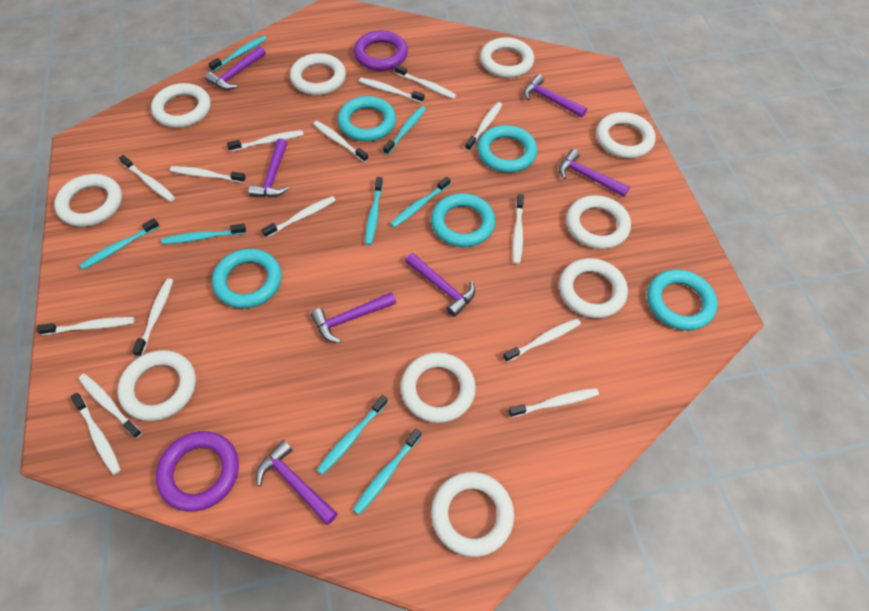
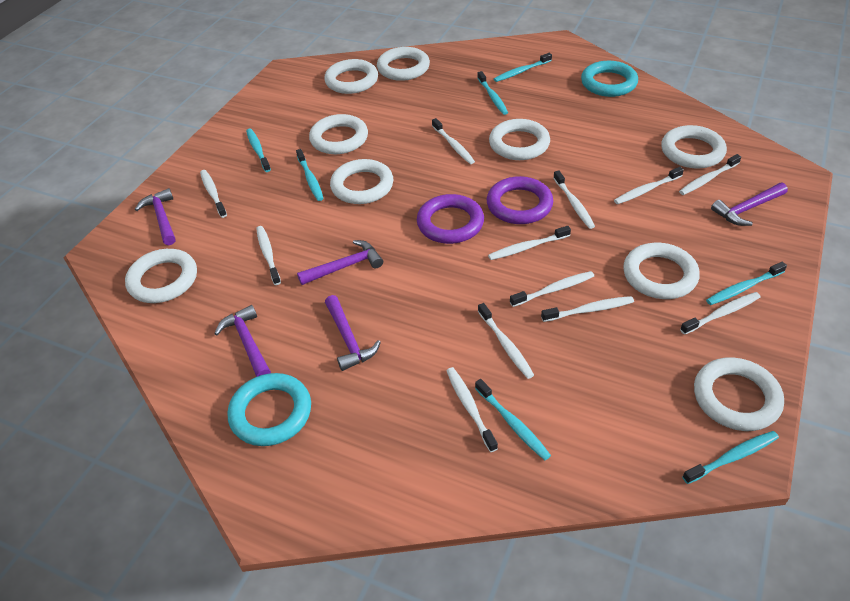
purple hammer: [205,46,266,90] [248,138,289,197] [256,440,338,525] [311,292,396,343] [405,253,475,317] [524,74,587,118] [559,149,630,197] = 7 -> [135,188,176,245] [214,305,271,377] [297,240,383,285] [325,295,381,371] [711,183,788,226] = 5
turquoise ring: [212,249,282,309] [338,96,396,141] [431,193,495,247] [477,125,537,173] [647,269,718,331] = 5 -> [227,373,311,446] [581,61,638,97] = 2
turquoise toothbrush: [80,218,160,270] [161,224,246,244] [208,36,267,72] [317,395,388,475] [353,429,421,515] [365,177,383,245] [383,106,426,155] [390,176,450,227] = 8 -> [246,128,271,172] [296,149,324,201] [475,379,551,460] [478,71,508,115] [494,53,552,82] [682,431,779,484] [706,262,787,305] = 7
white ring: [54,174,122,227] [117,350,196,421] [151,83,211,128] [290,53,346,95] [401,352,476,423] [431,472,514,557] [480,37,534,78] [559,258,628,318] [566,195,631,249] [596,112,656,158] = 10 -> [125,249,197,303] [309,114,368,154] [324,59,378,94] [330,159,393,204] [377,47,430,81] [489,119,550,160] [623,243,700,299] [661,125,727,169] [694,357,784,431] = 9
white toothbrush: [37,317,134,335] [70,393,121,475] [78,374,142,439] [119,155,175,202] [132,278,173,357] [170,166,246,183] [227,130,303,152] [262,196,336,238] [313,121,368,162] [359,78,424,103] [395,65,456,99] [465,102,502,151] [503,318,581,362] [508,388,599,418] [513,194,524,264] = 15 -> [200,170,227,218] [256,226,281,285] [432,118,475,164] [446,367,498,452] [478,303,534,379] [488,226,571,260] [510,271,594,307] [541,296,634,322] [553,170,595,229] [614,167,684,204] [679,154,741,195] [680,292,761,335] = 12

